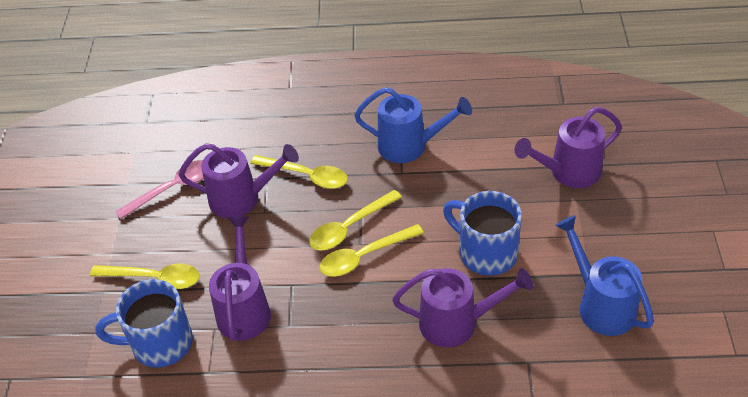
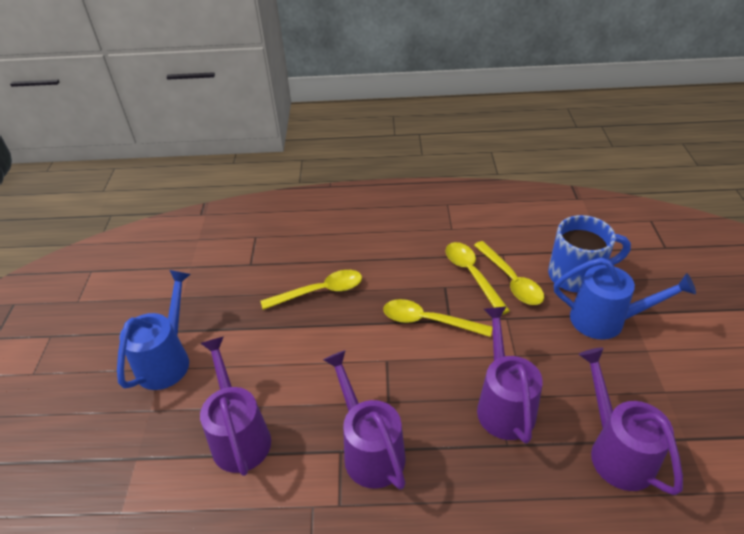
blue mug: [95,279,193,368] [443,191,522,276] = 2 -> [548,215,631,293] = 1
pink spoon: [115,160,204,220] = 1 -> none = 0

